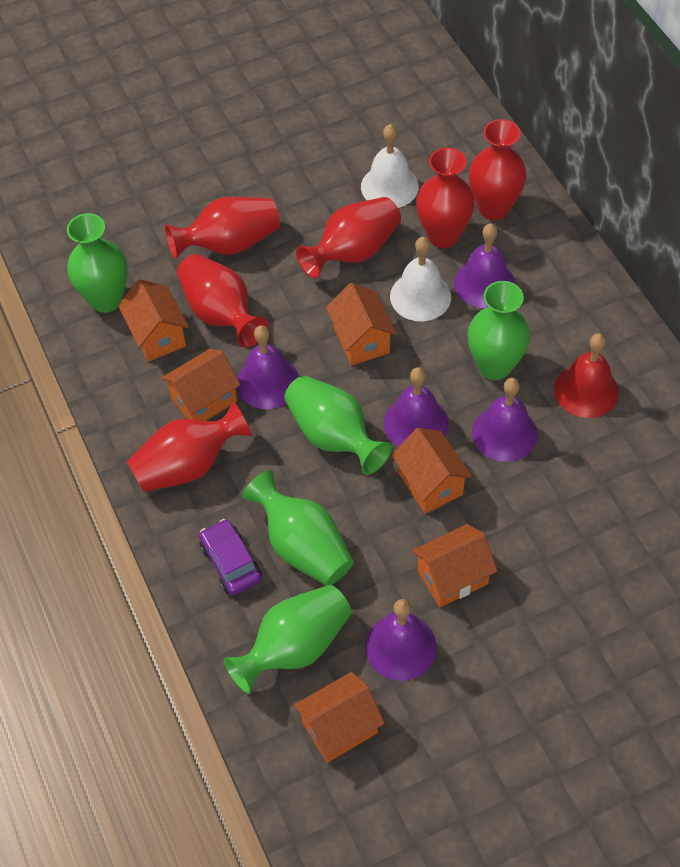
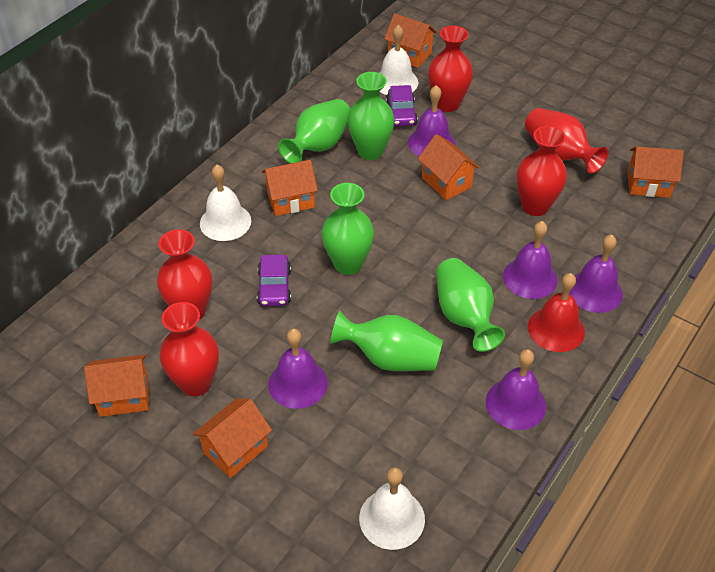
purple car: [199,519,262,595] = 1 -> [257,255,291,306] [386,85,418,126] = 2
red vase: [127,402,252,492] [165,197,280,259] [177,254,269,348] [296,197,401,278] [416,147,475,248] [469,119,527,220] = 6 -> [157,229,212,320] [160,302,219,396] [428,26,473,112] [517,126,567,216] [525,108,608,174] = 5
white bell: [361,124,419,208] [390,237,451,321] = 2 -> [200,165,251,241] [359,467,425,550] [380,25,418,95] = 3

